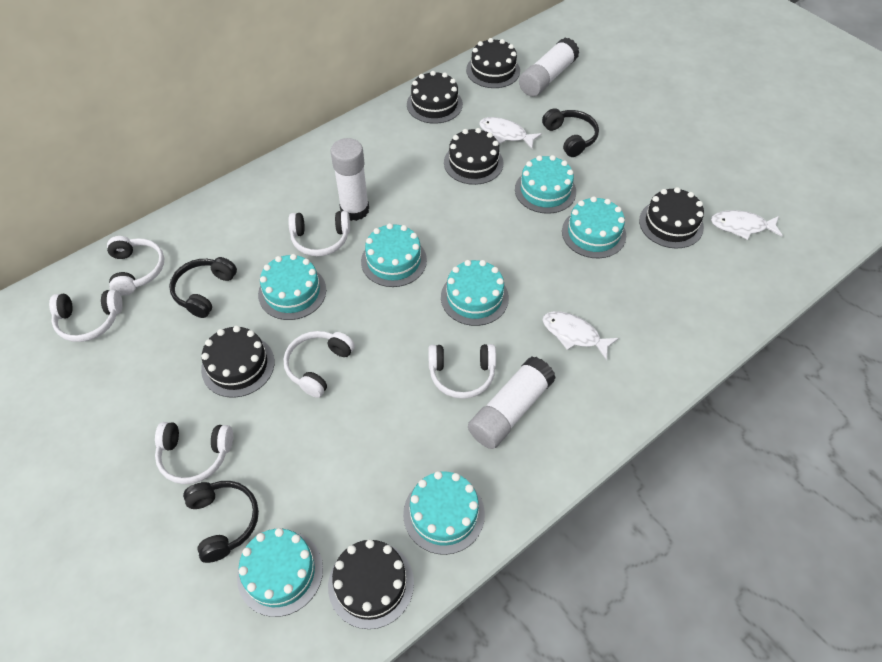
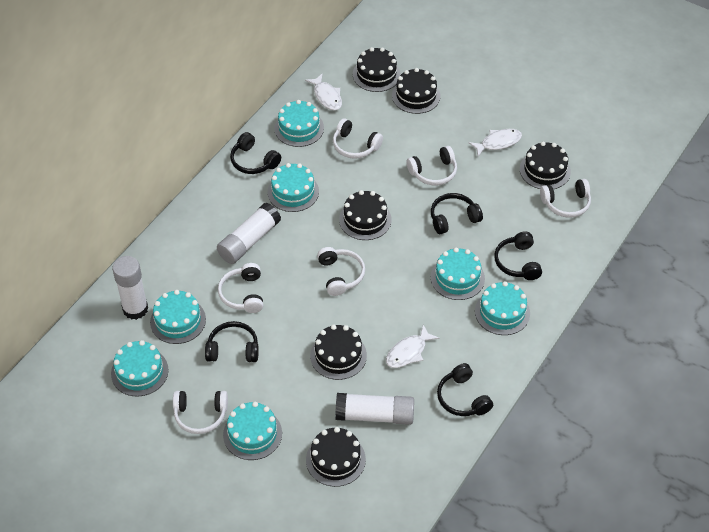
black headphones: [169,257,237,318] [183,481,259,563] [542,108,599,157] = 3 -> [205,321,259,362] [230,132,281,174] [431,193,483,234] [437,363,493,416] [494,231,542,280] = 5

